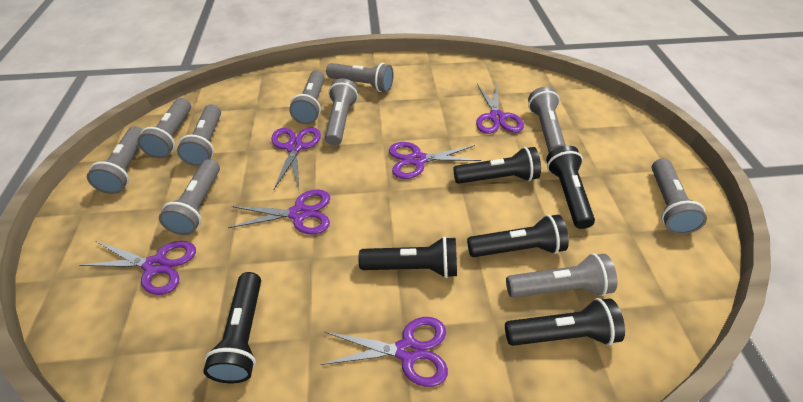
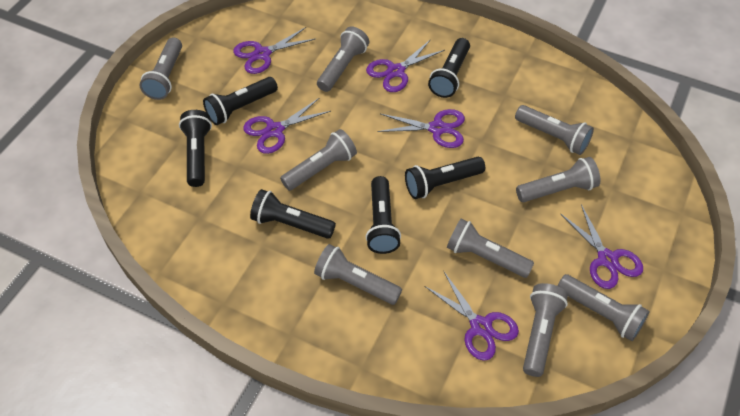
grey flashlight: [87,126,143,194] [137,98,191,158] [159,159,220,235] [177,104,221,166] [289,70,325,124] [325,79,358,146] [326,63,394,92] [506,253,617,298] [528,87,566,153] [652,159,707,234] = 10 -> [140,38,182,100] [280,129,357,191] [314,244,402,305] [317,26,369,92] [447,219,534,278] [515,105,594,155] [516,157,600,202] [523,283,568,377] [558,274,650,341] = 9

